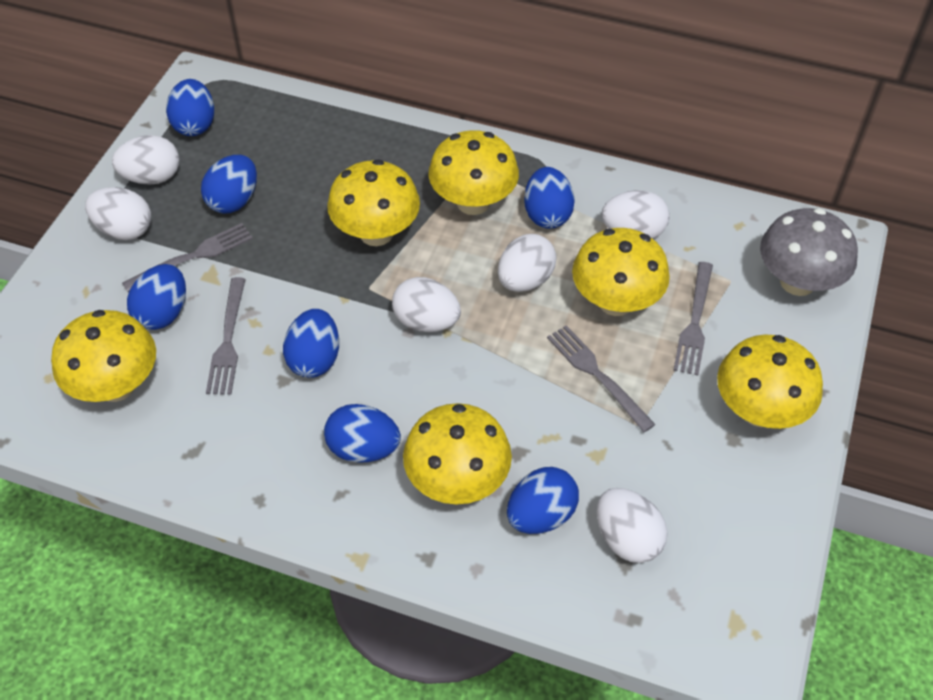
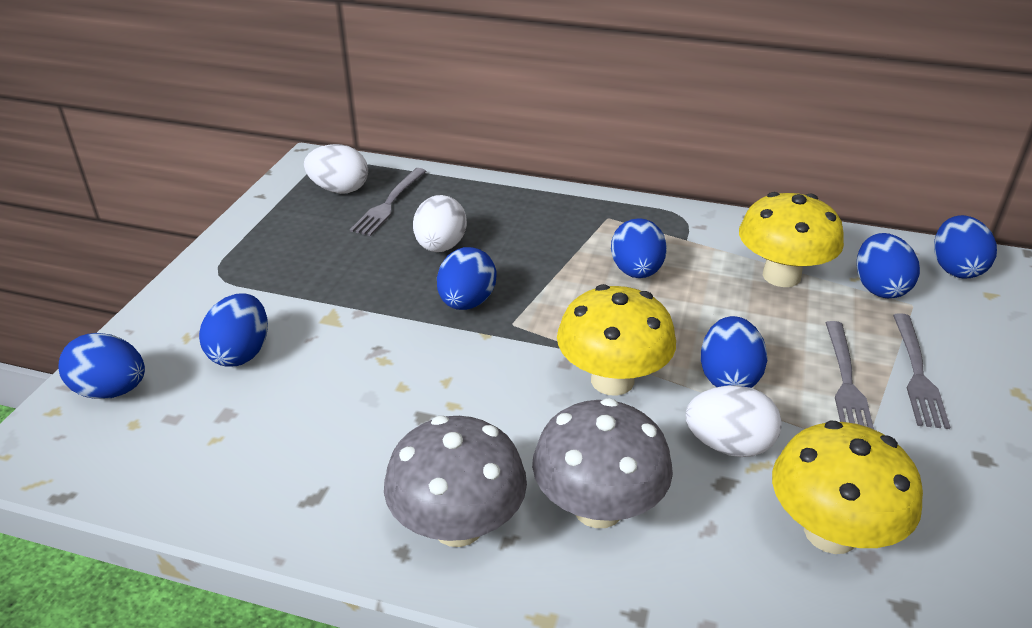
grey fork: [122,223,253,292] [206,277,246,395] [547,325,656,432] [673,262,713,376] = 4 -> [350,168,426,236] [826,321,874,429] [893,313,950,429] = 3
grey mushroom: [760,208,858,296] = 1 -> [384,416,527,547] [532,398,673,528] = 2
white egg: [85,187,151,240] [112,135,179,185] [392,277,461,332] [498,234,557,292] [597,488,667,563] [602,190,669,239] = 6 -> [304,144,368,194] [413,195,467,252] [685,386,782,457] = 3
yellow mushroom: [51,310,156,402] [327,159,420,246] [403,403,512,505] [428,130,519,215] [572,228,670,316] [717,334,823,429] = 6 -> [557,284,676,396] [739,192,844,287] [772,420,923,554] = 3

